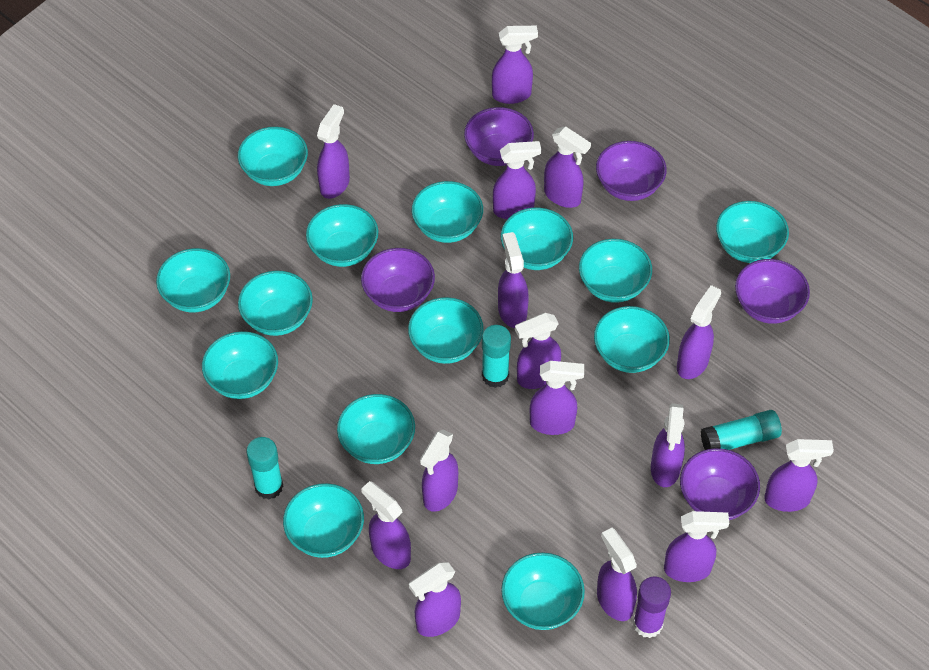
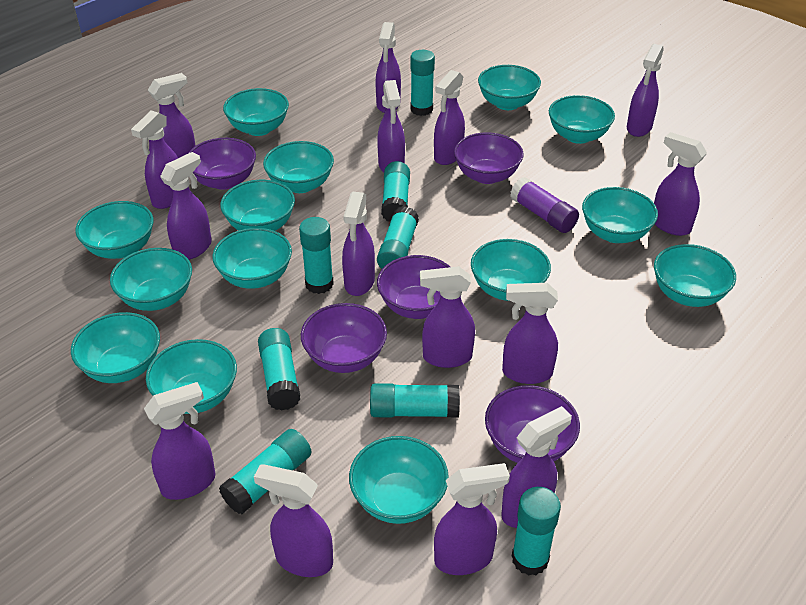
turquoise glue stick: [246,437,283,499] [482,325,511,388] [701,410,782,450] = 3 -> [219,429,311,514] [258,328,300,411] [299,217,334,294] [370,383,460,417] [377,206,419,269] [381,161,410,222] [410,50,435,116] [512,487,561,576] = 8

